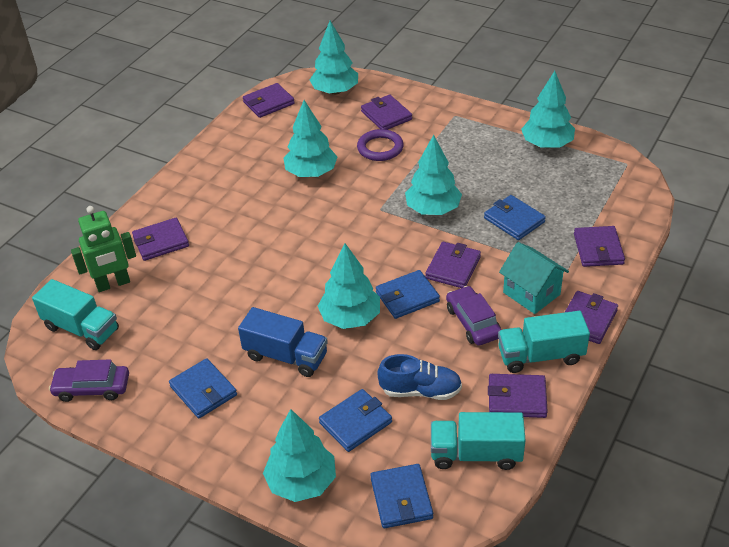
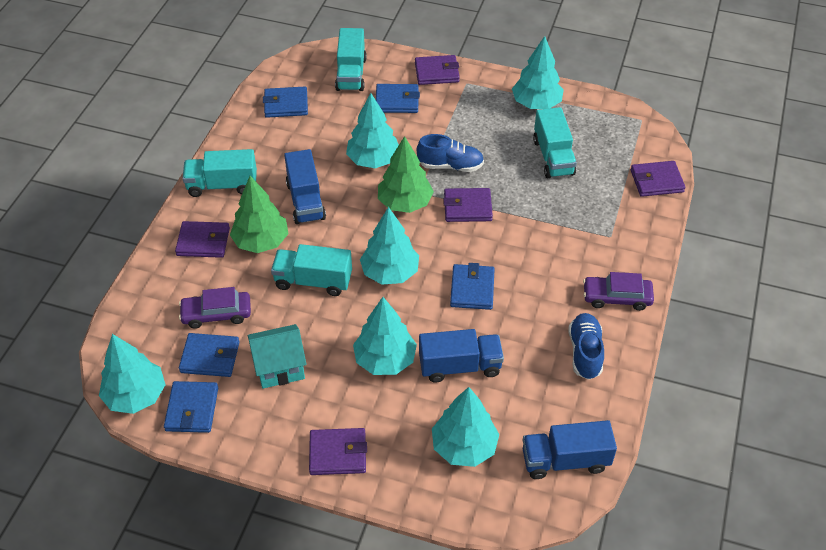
blue shoe: [377,354,462,400] = 1 -> [417,134,484,172] [569,313,604,380] = 2
blue truck: [238,307,328,377] = 1 -> [284,149,326,224] [419,329,504,383] [523,420,617,479] = 3
green robot: [71,206,136,292] = 1 -> none = 0
green tree: none = 0 -> [230,176,288,253] [378,136,434,213] = 2
purple ring: [357,129,404,161] = 1 -> none = 0
purple wallet: [132,218,189,261] [243,83,295,118] [361,95,412,130] [425,242,481,288] [488,374,548,418] [564,291,618,344] [574,226,625,267] = 7 -> [175,221,230,258] [309,428,367,475] [415,55,460,85] [443,188,493,222] [631,161,685,197] = 5
turquoise truck: [32,279,119,350] [431,412,525,470] [498,311,590,373] = 3 -> [182,149,257,197] [271,244,352,296] [335,28,367,91] [533,107,577,178] = 4

